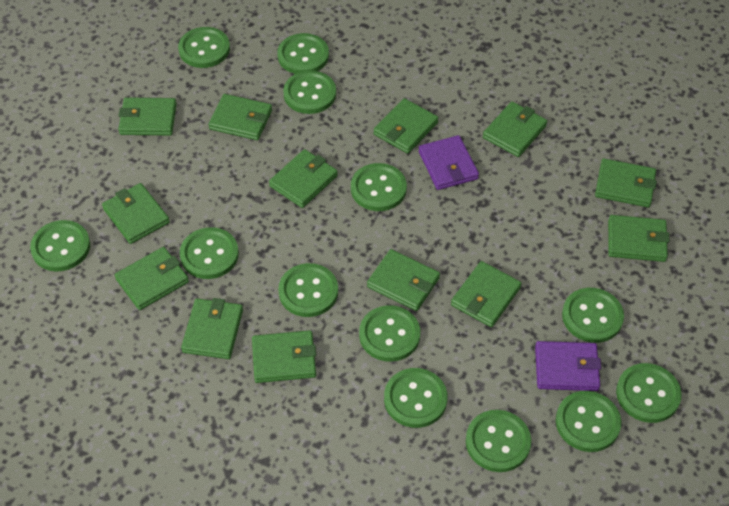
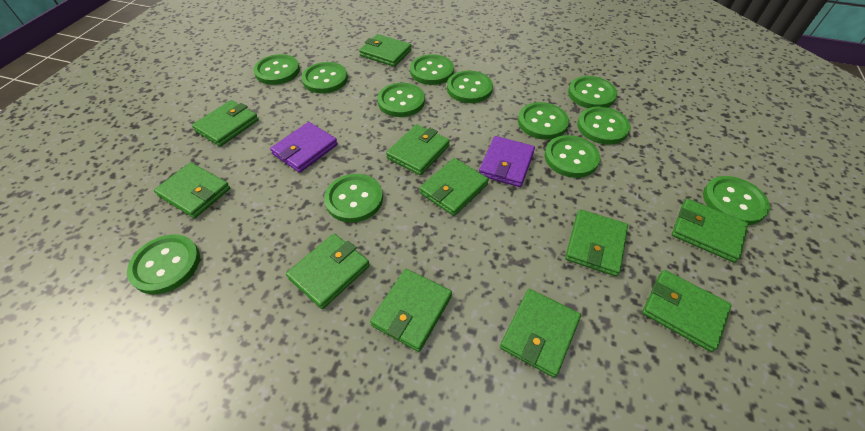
green button: [30,220,90,271] [178,27,230,68] [179,227,239,279] [277,33,329,74] [278,263,338,317] [283,71,336,114] [351,163,407,211] [359,305,420,362] [384,368,448,428] [466,410,531,472] [556,391,621,452] [562,288,624,343] [616,363,682,423] = 13 -> [127,234,200,294] [253,54,300,85] [302,62,348,94] [324,174,383,223] [377,83,425,117] [410,54,454,85] [447,71,493,103] [518,102,569,140] [544,135,600,178] [568,76,617,108] [577,107,630,145] [703,176,770,225] = 12
green wallet: [102,183,170,244] [115,247,189,310] [118,98,177,136] [181,298,243,359] [208,94,272,140] [252,330,316,383] [269,149,338,208] [367,249,440,311] [373,98,438,154] [451,261,522,327] [483,102,547,157] [595,159,657,207] [608,215,669,262] = 13 -> [154,162,230,218] [192,100,259,147] [286,234,370,309] [359,34,412,67] [370,269,452,352] [386,124,450,175] [419,158,489,216] [500,289,581,378] [565,209,628,276] [642,270,732,352] [672,199,748,263] = 11

